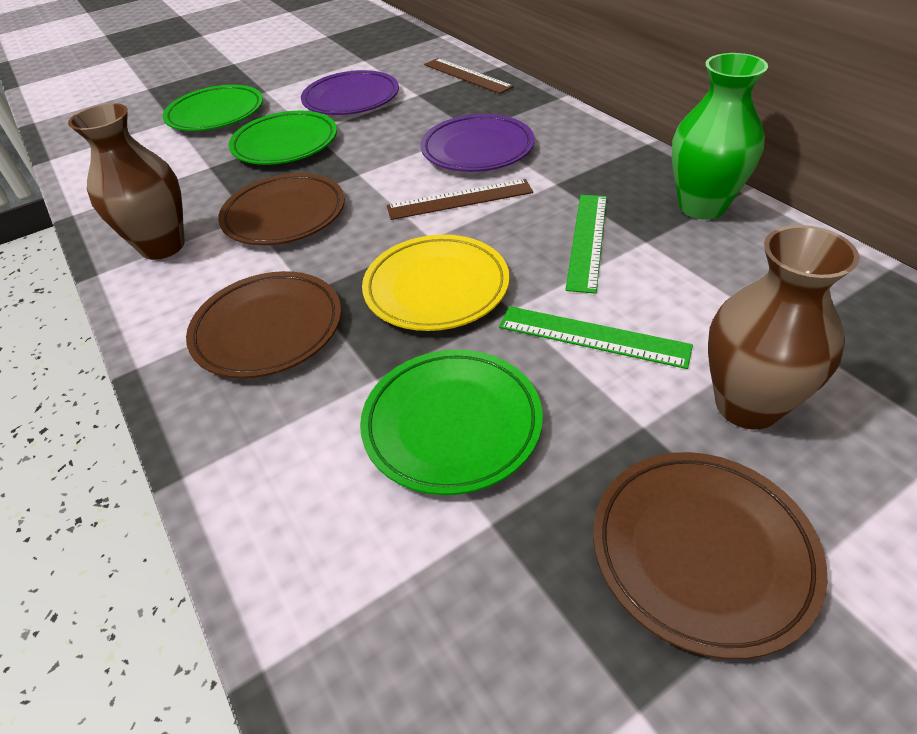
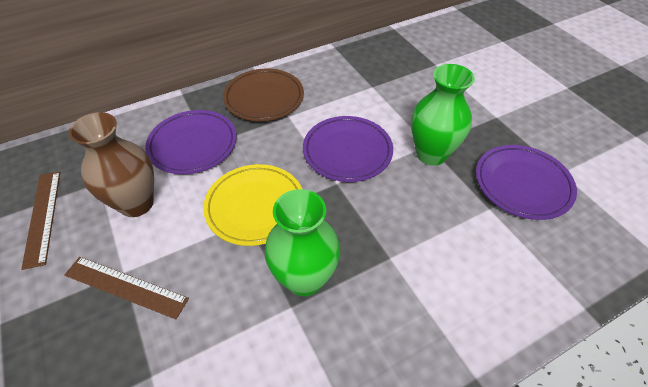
brown plate: [186,271,341,378] [218,173,345,245] [593,452,827,659] = 3 -> [223,69,304,121] = 1
brown vase: [68,103,185,260] [708,225,860,430] = 2 -> [69,112,154,217] = 1
green plate: [163,85,263,131] [229,111,337,165] [360,350,543,495] = 3 -> none = 0
green ruler: [499,306,693,369] [565,195,607,294] = 2 -> none = 0
green vase: [672,53,768,220] = 1 -> [265,189,340,296] [411,64,475,166] = 2
purple plate: [301,70,399,115] [421,114,535,172] = 2 -> [145,110,237,174] [303,116,393,182] [476,145,577,220] = 3

